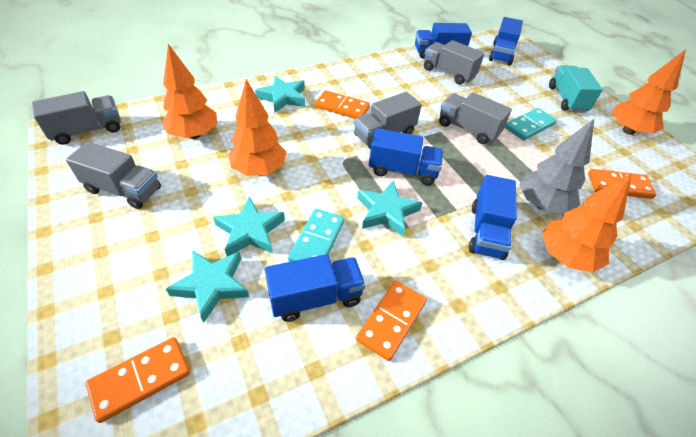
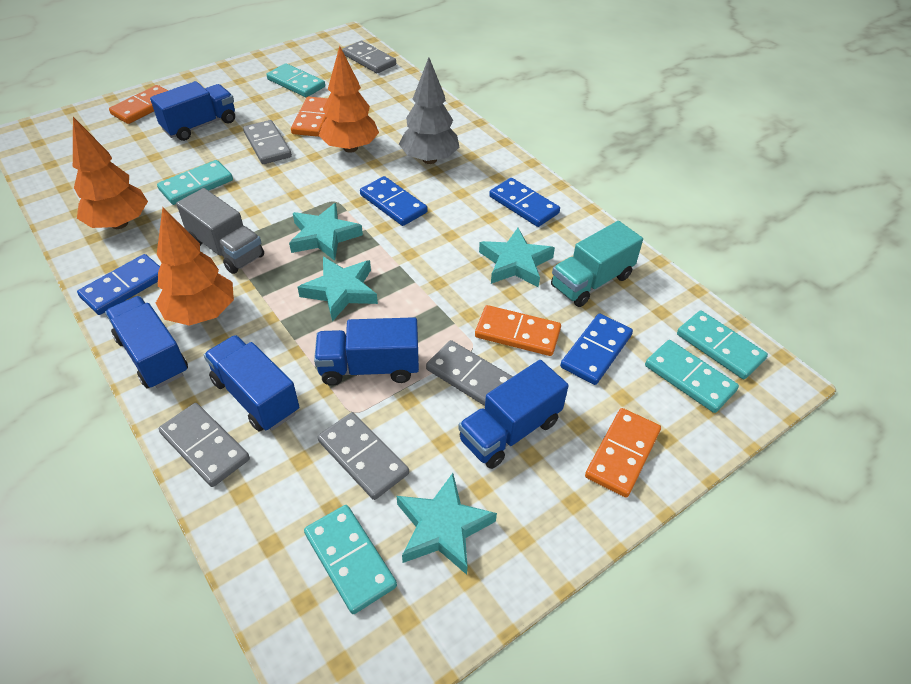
blue domino: none = 0 -> [77,254,160,315] [360,176,428,226] [489,178,560,227] [560,313,633,385] = 4
grey domino: none = 0 -> [159,403,250,487] [243,120,292,164] [318,412,409,500] [342,41,396,73] [426,340,513,406] = 5
grey truck: [32,91,121,145] [66,142,161,209] [354,92,422,150] [424,40,484,85] [439,92,512,144] = 5 -> [176,188,264,274] = 1
orange tree: [162,44,217,139] [228,79,287,176] [542,173,632,273] [612,49,686,135] = 4 -> [73,117,148,229] [156,207,234,326] [319,46,379,153] = 3
turquoise domino: [288,209,344,262] [505,108,557,140] = 2 -> [157,160,233,205] [266,63,325,97] [304,505,397,614] [645,340,739,413] [677,310,768,379] = 5

